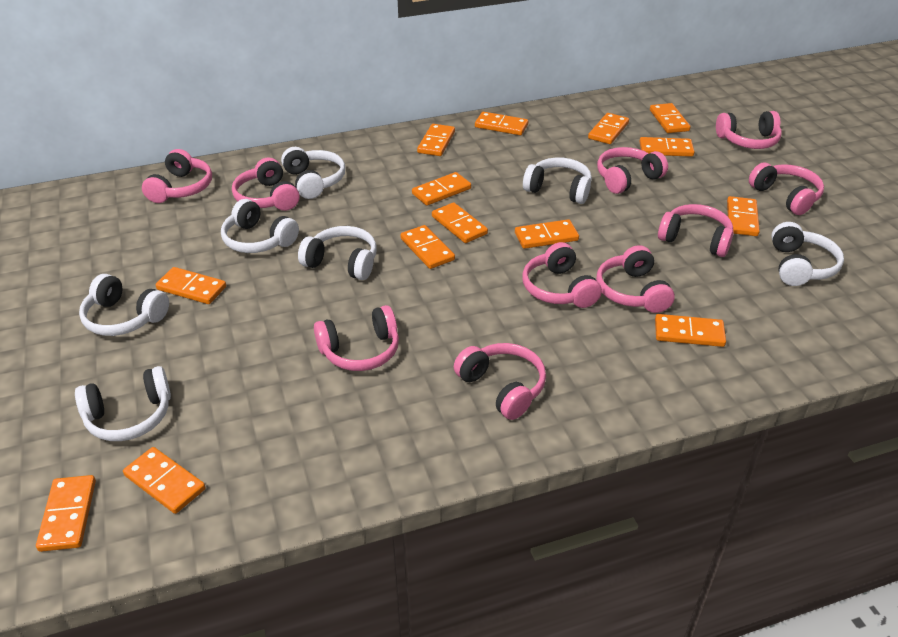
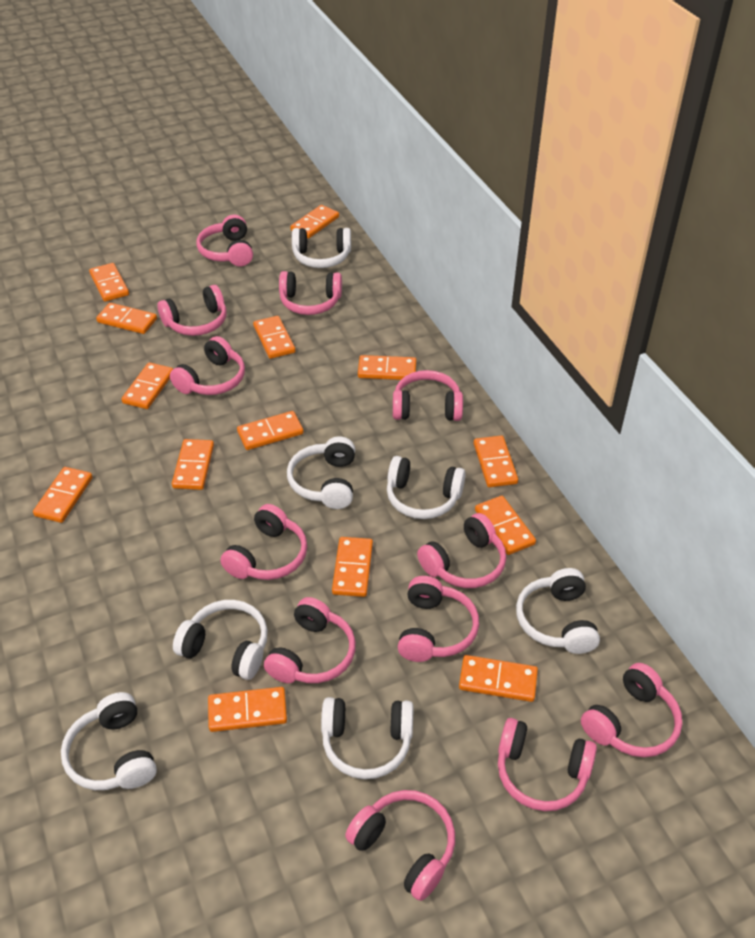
pink headphones: [142,149,212,203] [232,158,300,211] [314,305,399,371] [454,343,546,420] [522,242,602,308] [596,245,675,313] [597,147,668,194] [658,204,734,257] [716,111,782,149] [749,162,824,215] = 10 -> [157,285,226,336] [170,336,245,395] [196,215,253,266] [220,504,307,580] [264,597,356,683] [279,271,342,315] [345,790,455,901] [393,370,463,421] [398,576,479,662] [417,513,506,588] [498,718,597,811] [581,663,682,757] = 12

